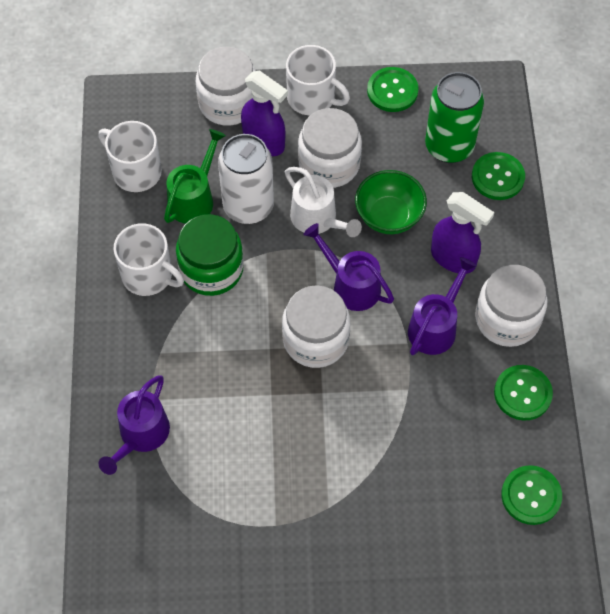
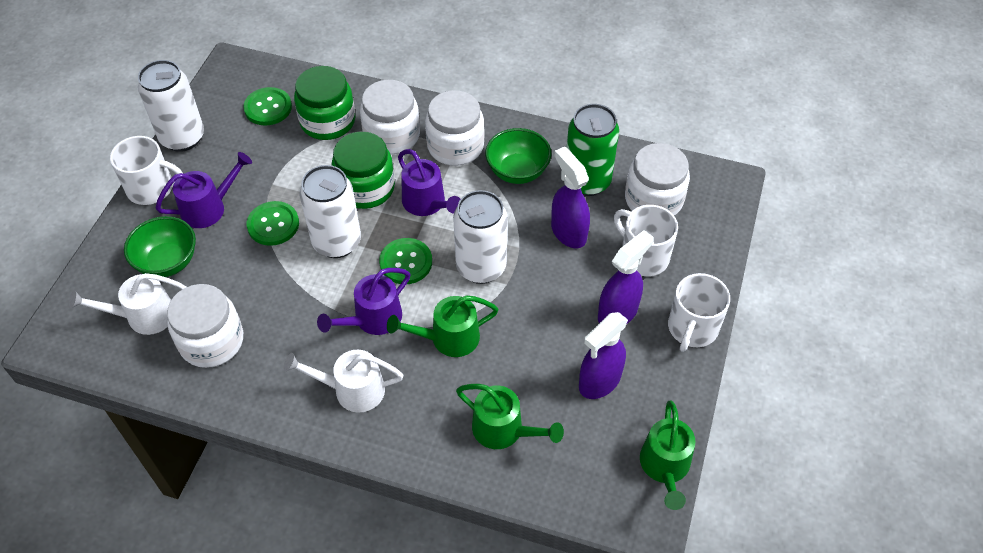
green bowl: [355,170,427,234] = 1 -> [124,216,196,277] [485,128,551,184] = 2
green button: [367,67,419,112] [472,152,525,200] [494,365,553,420] [501,465,562,525] = 4 -> [243,87,292,126] [247,201,299,246] [379,238,432,284] = 3
green jar: [176,214,244,296] = 1 -> [294,66,355,140] [332,132,395,209] = 2
green watering can: [164,129,226,224] = 1 -> [387,295,499,357] [456,384,564,449] [640,400,695,510] = 3
purple spray bottle: [241,71,288,156] [431,192,494,274] = 2 -> [551,147,590,248] [579,312,628,399] [598,230,653,324] = 3
white can: [218,134,274,224] = 1 -> [138,60,204,152] [299,165,361,258] [453,190,508,284] = 3
white watering can: [285,167,362,237] = 1 -> [69,273,186,335] [283,350,403,413] = 2

